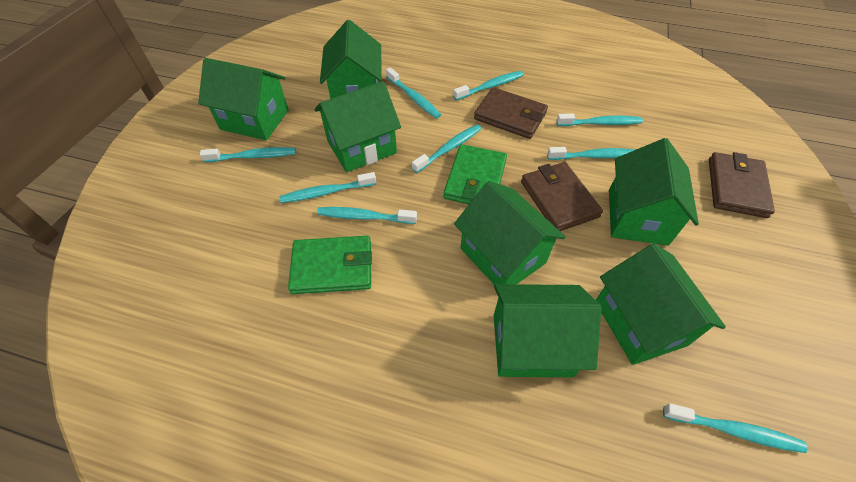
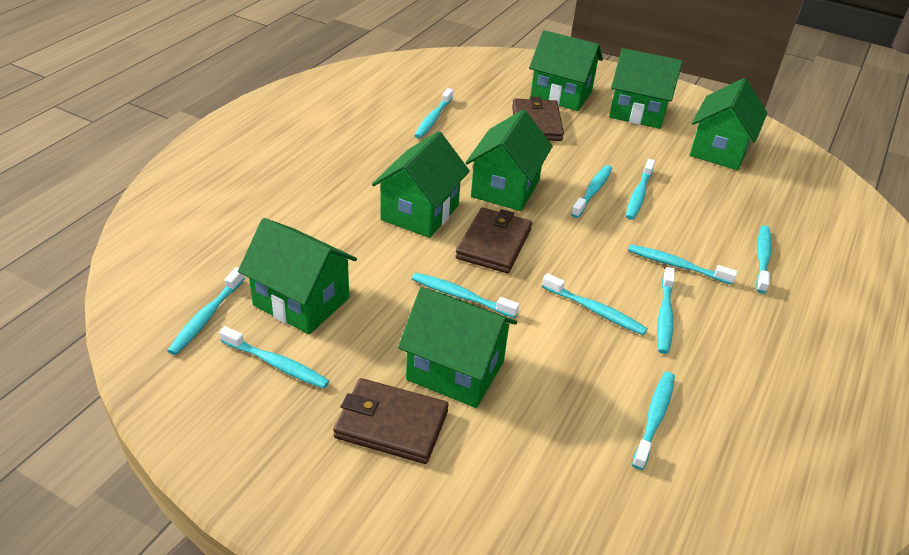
green wallet: [288,236,372,294] [444,144,507,204] = 2 -> none = 0
turquoise toothbrush: [200,147,296,162] [279,172,376,203] [317,207,417,224] [386,68,441,118] [412,125,481,173] [453,71,524,101] [547,147,635,160] [556,114,643,126] [663,403,807,453] = 9 -> [167,267,245,355] [219,326,330,389] [412,273,519,318] [414,88,453,139] [542,273,648,335] [571,165,612,218] [626,159,655,220] [628,244,737,285] [632,372,675,470] [657,267,675,354] [756,225,772,294] = 11

